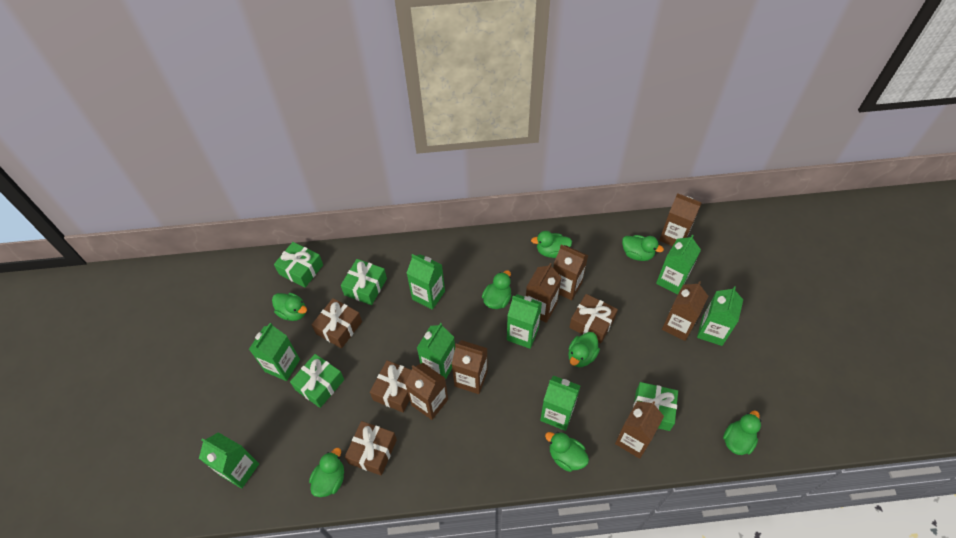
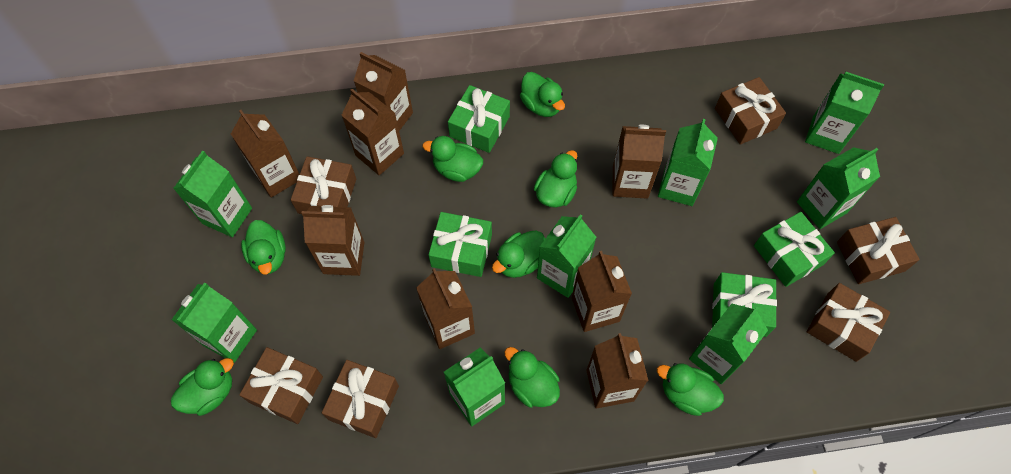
brown carton: [405,363,448,420] [452,340,488,394] [526,263,562,323] [553,245,588,300] [615,401,664,459] [659,193,702,246] [662,281,709,341] = 7 -> [231,110,300,197] [302,205,365,276] [341,89,404,175] [354,52,413,131] [416,268,475,349] [572,251,632,332] [586,333,649,408] [613,125,666,199] = 8
brown gift: [311,298,362,349] [345,421,397,476] [370,360,411,413] [569,294,618,344] = 4 -> [239,347,323,424] [291,156,356,214] [322,360,399,438] [715,77,786,144] [807,283,890,362] [837,217,920,284] = 6

